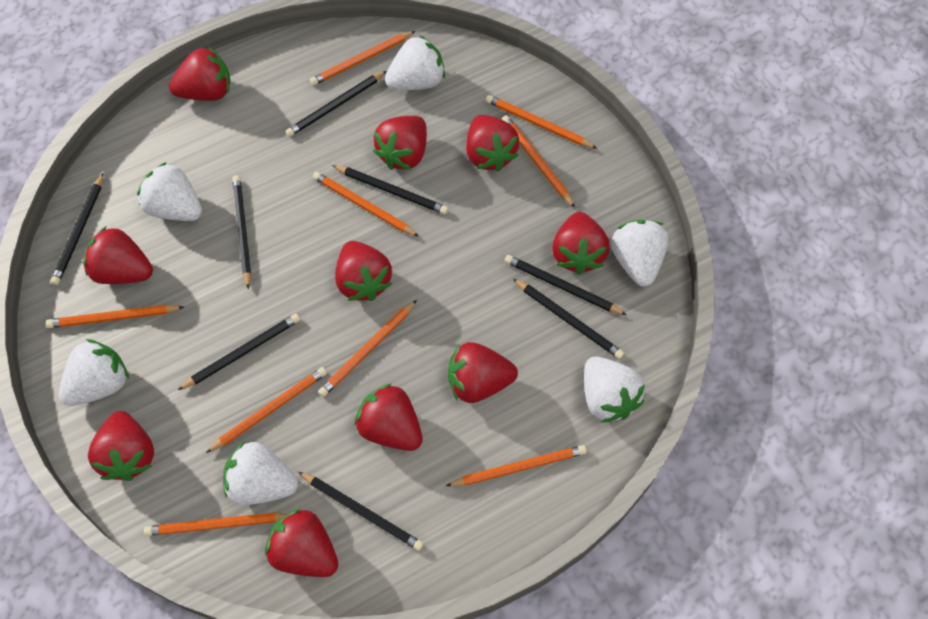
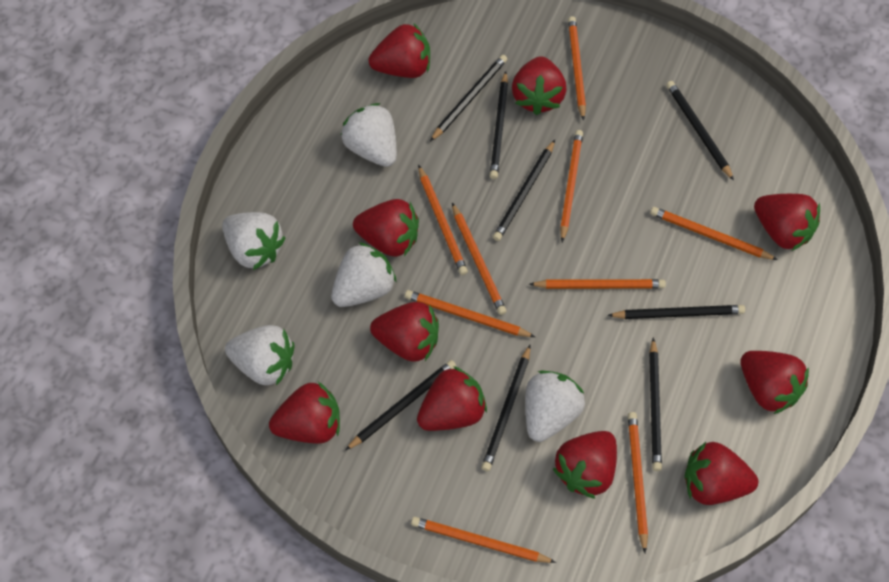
white strawberry: [59,339,129,406] [137,162,202,221] [223,442,298,505] [385,35,445,90] [584,357,645,423] [611,220,669,286] = 6 -> [222,212,285,270] [225,325,294,386] [331,242,397,307] [341,103,397,167] [525,370,585,442] = 5

